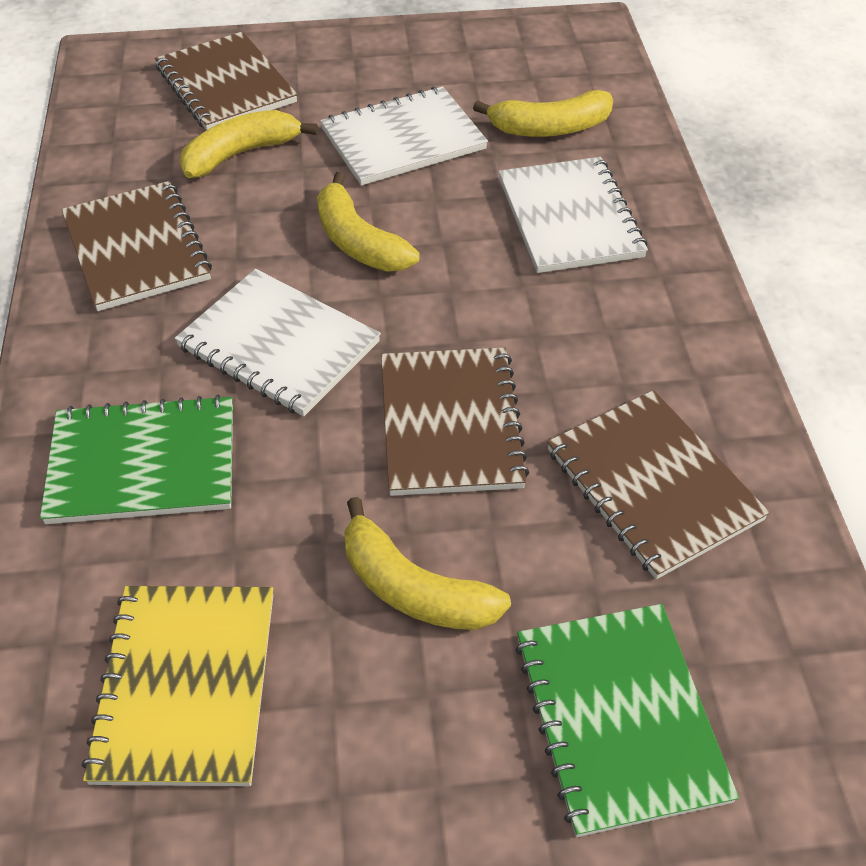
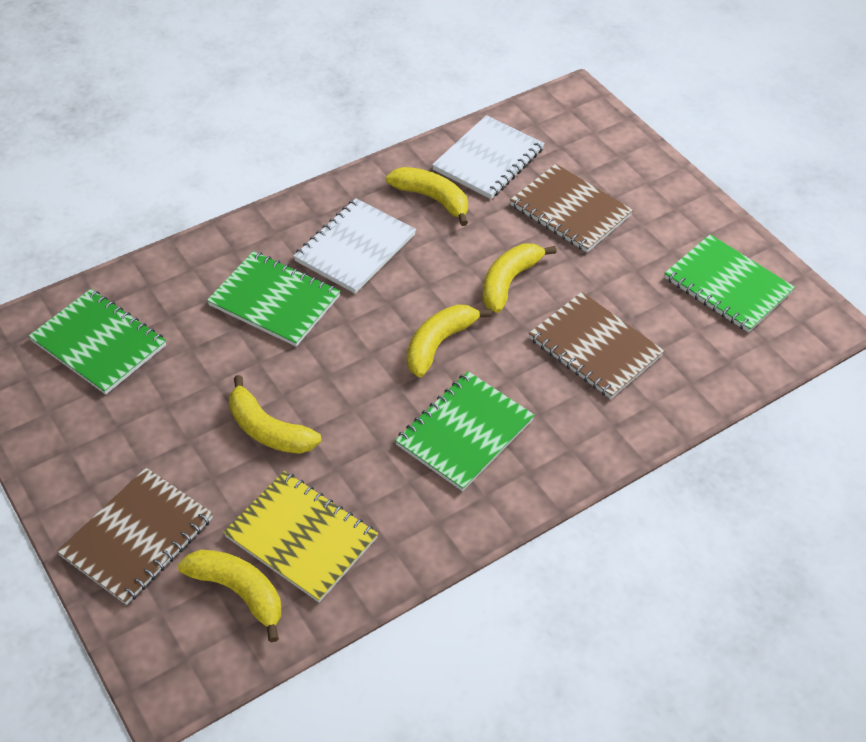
brown notebook: [62,181,212,311] [155,31,298,130] [381,347,529,496] [547,390,770,579] = 4 -> [57,468,213,605] [510,164,633,252] [529,292,664,399] = 3
green notebook: [40,395,233,524] [515,604,739,837] = 2 -> [29,289,166,395] [207,251,340,347] [395,371,535,491] [664,234,795,333] = 4
white notebook: [175,269,381,416] [320,86,488,186] [498,157,648,273] = 3 -> [293,198,416,294] [432,115,545,199] = 2
yellow banana: [180,110,318,178] [317,172,420,272] [344,497,511,630] [473,90,613,137] = 4 -> [178,549,281,642] [229,375,321,454] [386,167,468,226] [407,304,492,377] [482,244,557,313] = 5

